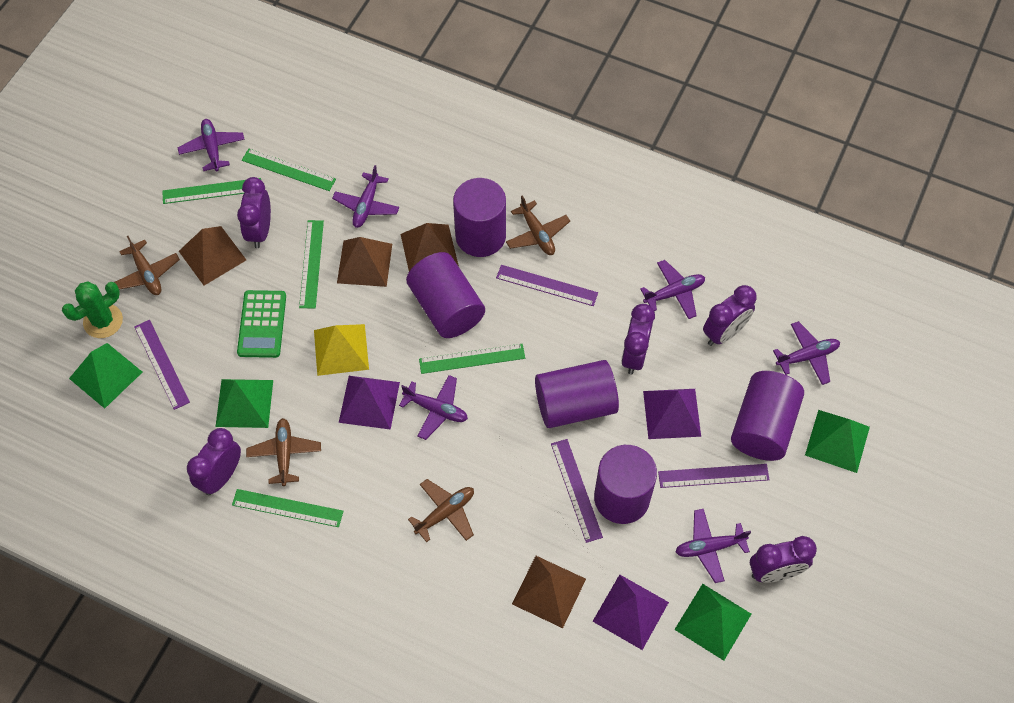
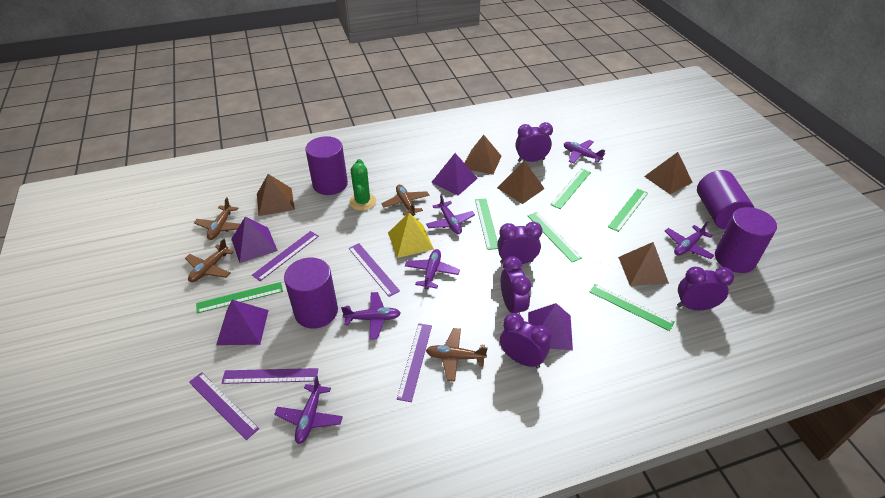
brown pyramid: [179,226,246,285] [337,237,392,287] [401,223,459,271] [512,556,586,628] = 4 -> [257,174,295,216] [465,135,502,175] [497,161,545,204] [618,242,669,286] [644,152,693,194] = 5
green calculator: [237,290,286,358] = 1 -> none = 0
green pyramid: [69,343,142,409] [215,379,273,428] [674,584,751,661] [805,410,870,473] = 4 -> none = 0
green ruler: [162,178,261,204] [232,489,343,527] [242,149,336,191] [299,220,324,308] [419,344,525,374] = 5 -> [196,282,283,313] [475,199,498,250] [528,212,582,262] [550,169,591,209] [590,284,674,331] [608,189,648,232] = 6
purple cylinder: [406,252,485,338] [453,178,506,257] [535,360,619,428] [594,445,657,524] [731,371,804,461] = 5 -> [284,257,338,329] [305,136,348,195] [697,170,754,229] [715,207,777,273] = 4
purple pyramid: [339,376,400,430] [592,574,669,650] [643,389,701,439] = 3 -> [216,300,269,345] [231,217,278,263] [431,153,478,196] [528,303,573,350] = 4
purple ruler: [134,320,190,410] [496,265,598,306] [551,439,603,543] [658,464,770,488] = 4 -> [189,372,259,440] [222,368,318,384] [252,231,319,281] [348,243,400,297] [397,323,432,402] = 5

